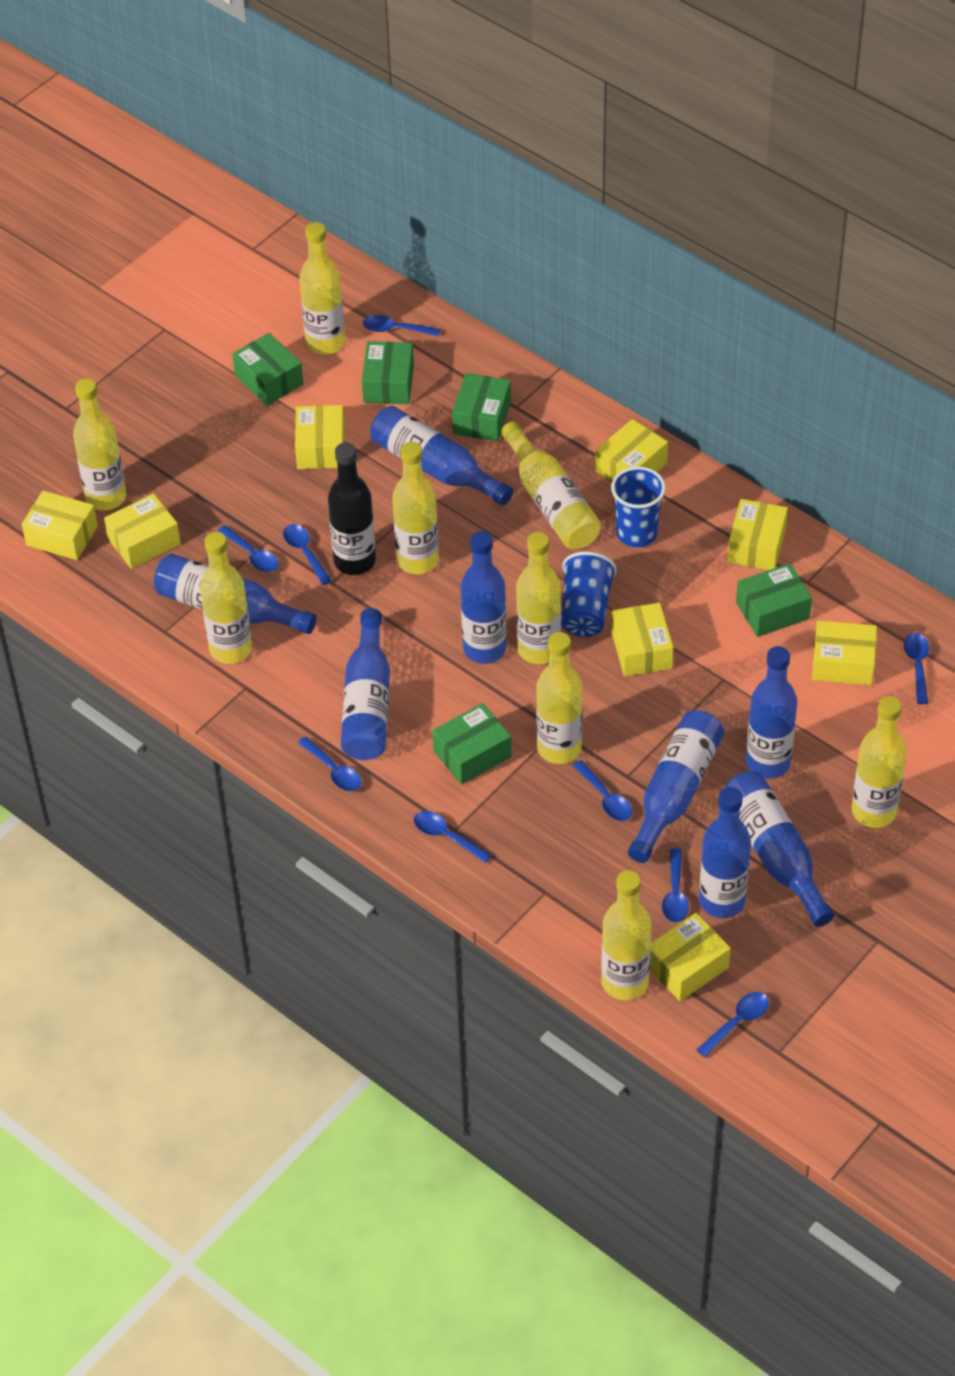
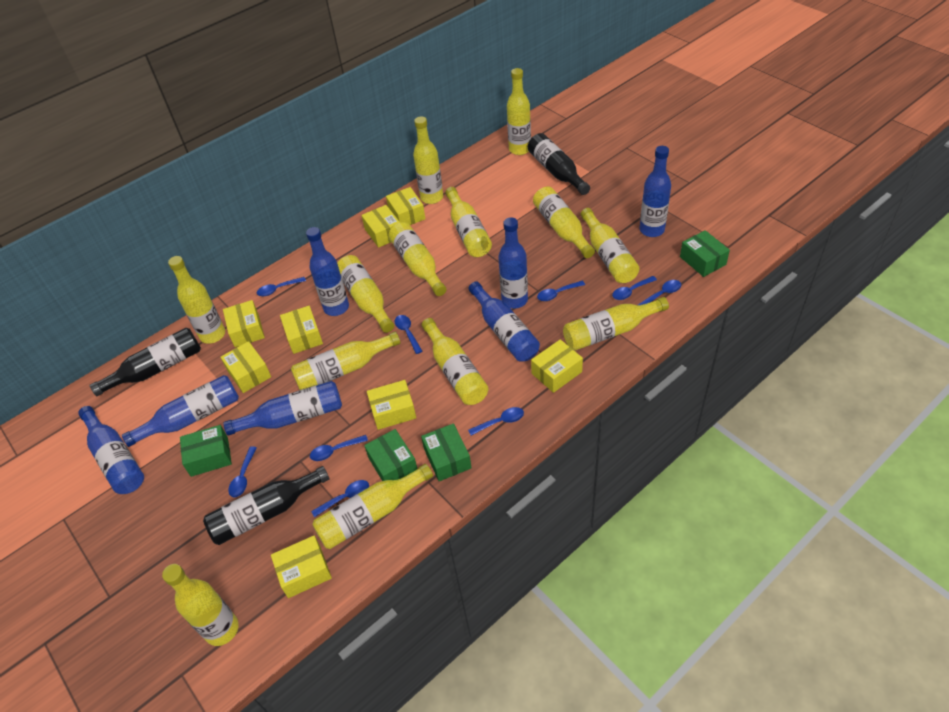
black bottle: [328,443,376,575] = 1 -> [90,328,201,396] [203,466,330,545] [528,133,590,195] = 3
blue bottle: [154,554,317,634] [341,608,390,760] [370,406,513,505] [461,531,507,664] [628,710,724,863] [699,787,751,918] [725,771,834,927] [746,646,797,779] = 8 -> [78,406,144,494] [122,375,239,447] [223,381,342,435] [306,227,349,316] [469,281,540,362] [498,217,528,309] [640,146,671,237] = 7
blue cup: [561,551,617,637] [611,467,666,547] = 2 -> none = 0
green box: [232,333,304,406] [362,341,414,404] [433,703,512,784] [452,373,511,442] [736,563,812,637] = 5 -> [180,425,232,477] [364,429,417,481] [421,423,472,481] [680,230,730,277] = 4
yellow bottle: [73,378,127,510] [200,532,252,664] [299,222,345,354] [392,442,439,574] [501,421,601,549] [516,532,561,664] [536,632,583,764] [601,870,651,1001] [852,696,907,828] = 9 -> [162,564,239,646] [168,256,225,344] [291,332,400,390] [312,464,433,549] [337,255,394,333] [389,222,446,296] [413,116,443,204] [422,318,489,405] [445,187,492,257] [507,68,531,155] [533,186,595,258] [563,297,669,350] [581,208,640,283] = 13

